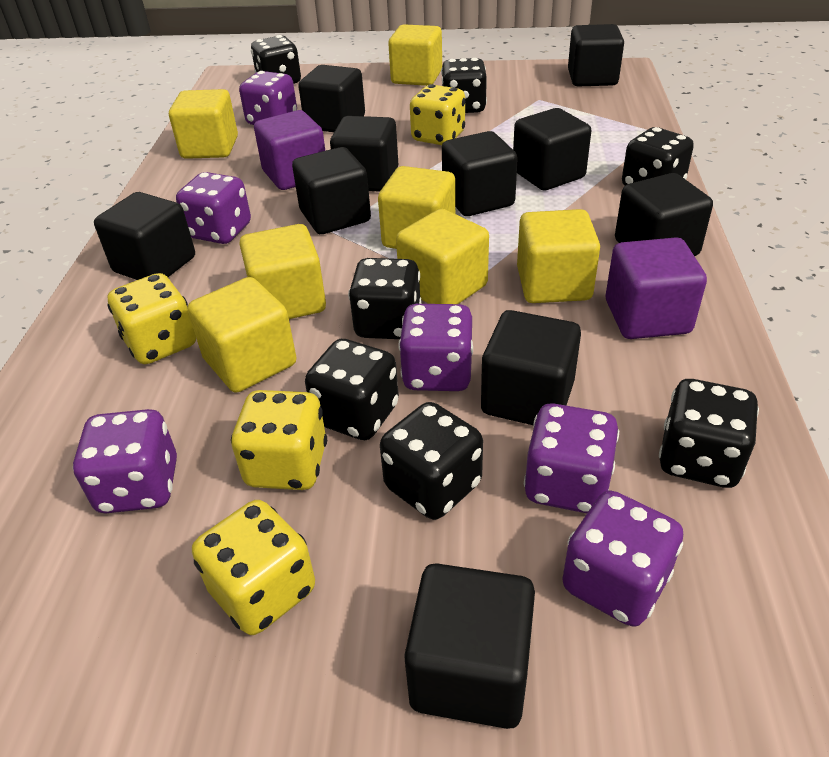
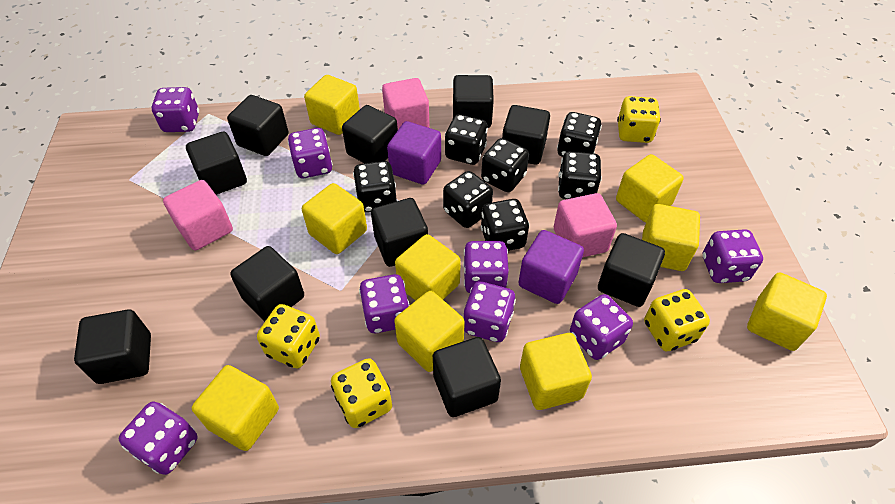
pink cube: none = 0 -> [163,180,233,250] [382,78,429,129] [554,193,617,257] = 3
purple dice: [73,409,177,513] [176,172,251,244] [239,71,297,125] [399,304,473,391] [524,403,619,513] [562,491,683,627] = 6 -> [119,401,198,475] [152,87,199,132] [288,128,333,178] [359,274,409,333] [463,241,509,293] [464,281,516,342] [570,294,633,360] [703,229,763,283] = 8
yellow cube: [169,89,238,159] [188,277,297,393] [240,224,326,319] [378,166,455,249] [388,24,442,86] [396,209,489,304] [517,209,600,303] = 7 -> [192,365,279,451] [302,183,367,254] [304,75,360,135] [394,291,465,372] [395,234,461,301] [520,333,592,410] [616,154,684,223] [642,204,700,271] [747,273,827,351] = 9

